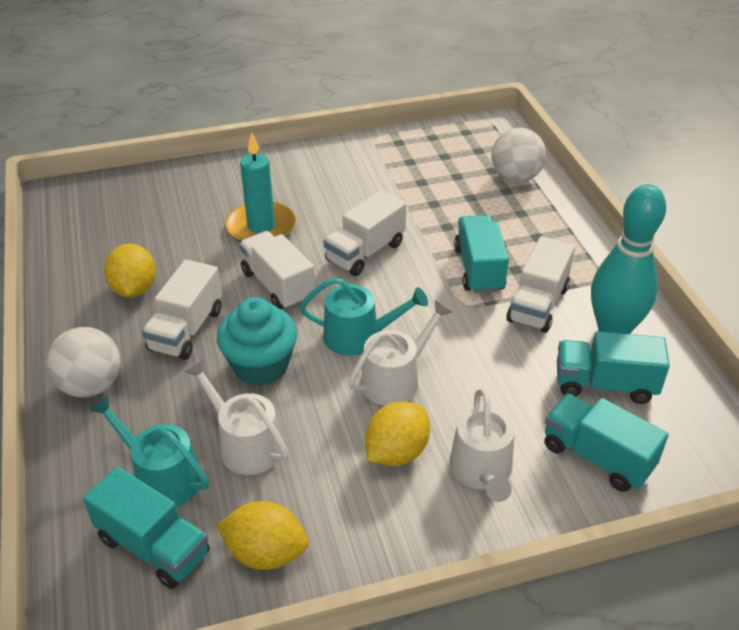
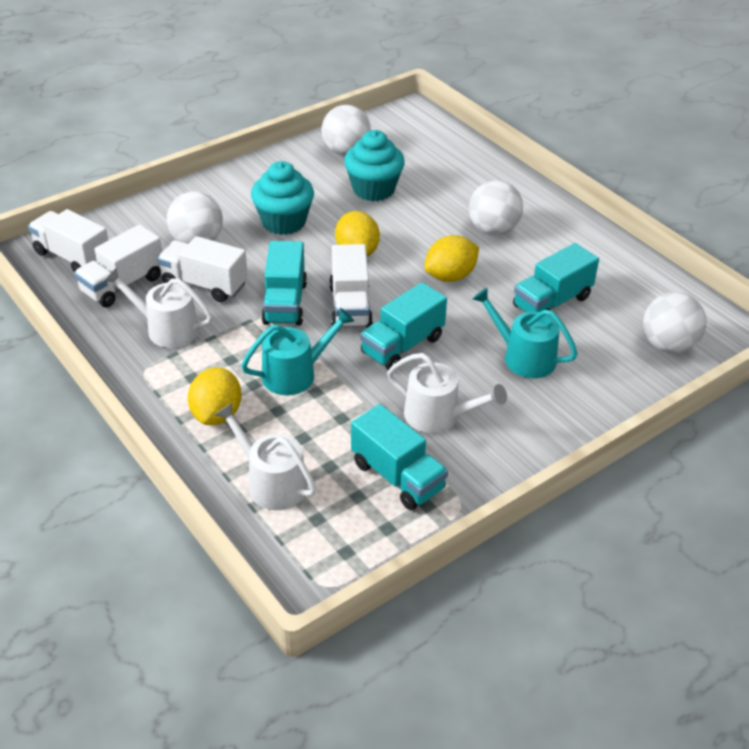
turquoise bowling pin: [591,184,666,334] = 1 -> none = 0
turquoise candle: [226,132,296,242] = 1 -> none = 0
turquoise cupcake: [217,297,297,386] = 1 -> [251,161,314,235] [344,130,405,201] = 2
white ball: [46,327,120,397] [491,128,546,183] = 2 -> [167,191,223,244] [321,105,371,155] [469,180,523,235] [643,292,707,353] = 4

